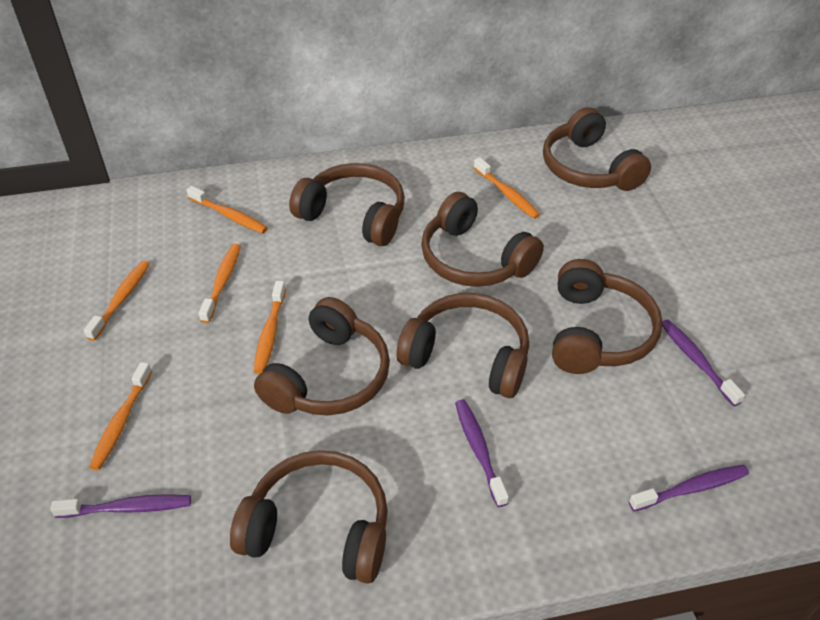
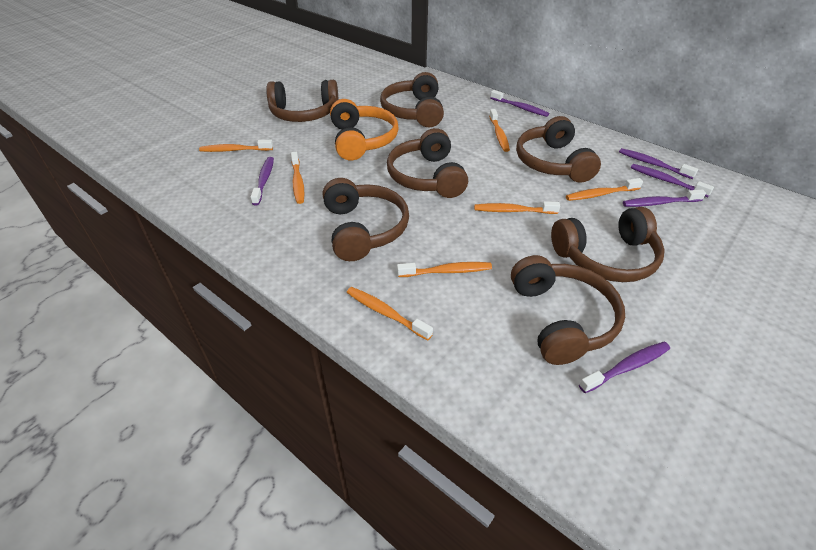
orange headphones: none = 0 -> [330,99,399,160] = 1
orange toothbrush: [84,261,150,341] [89,362,152,470] [187,186,268,233] [199,244,241,323] [254,281,286,374] [474,157,540,219] = 6 -> [199,140,273,152] [291,152,305,204] [347,287,433,341] [397,262,492,277] [474,201,560,214] [489,109,510,152] [566,178,643,201] = 7
purple toothbrush: [50,494,191,518] [455,400,509,507] [629,464,749,511] [662,320,745,406] = 4 -> [251,157,274,205] [490,90,549,117] [579,342,670,393] [619,148,698,179] [623,189,706,207] [631,164,714,197] = 6

